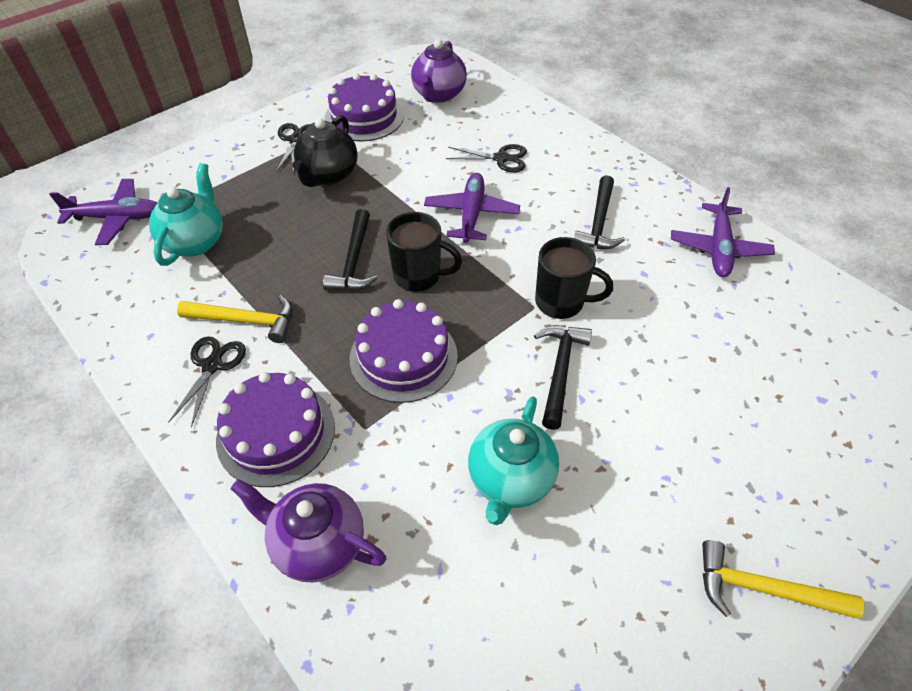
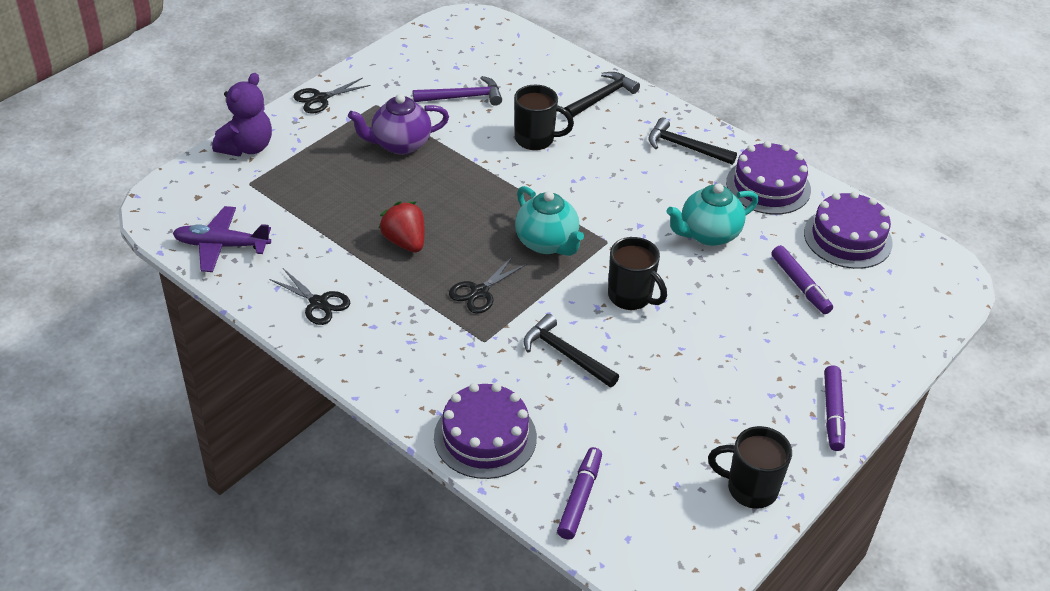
black mug: [386,212,462,292] [535,237,613,319] = 2 -> [514,85,574,150] [608,237,667,310] [708,426,792,509] = 3
black teapot: [292,116,358,187] = 1 -> none = 0
purple hammer: none = 0 -> [413,76,502,106] = 1
purple marker: none = 0 -> [557,447,602,540] [771,245,833,314] [824,365,846,451] = 3
purple plane: [49,179,157,245] [424,173,520,243] [671,187,775,277] = 3 -> [172,206,271,272] = 1
purple teapot: [231,479,386,583] [411,39,467,103] = 2 -> [348,94,449,155] = 1
purple teddy bear: none = 0 -> [212,73,272,156] = 1
red strawberry: none = 0 -> [378,202,425,252] = 1
yellow hammer: [177,295,293,343] [702,540,865,619] = 2 -> none = 0

